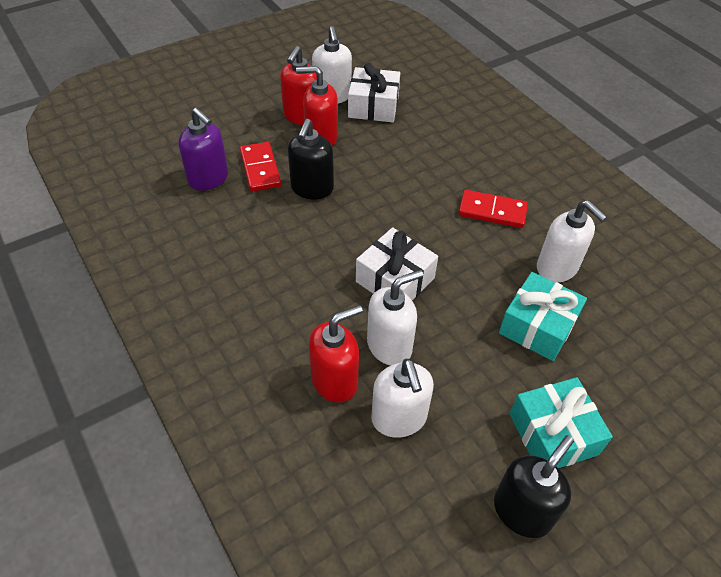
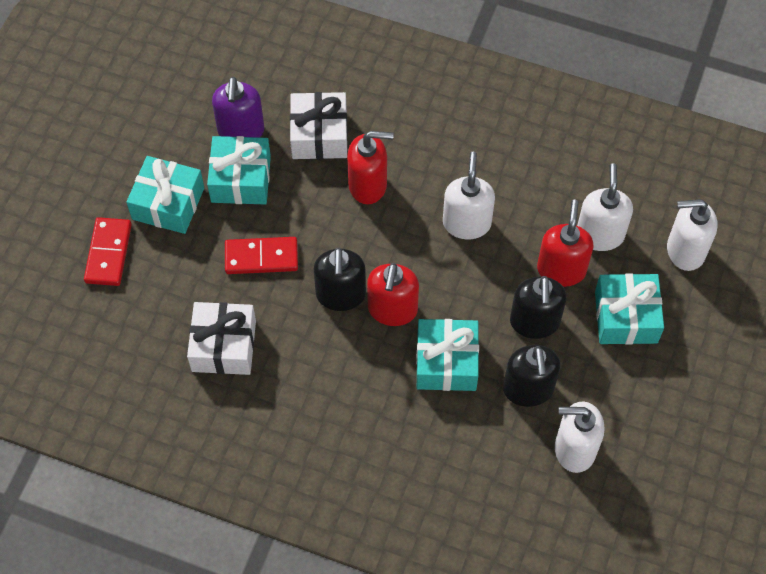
black soap dispenser: [288,119,334,199] [494,435,574,538] = 2 -> [314,247,366,311] [503,345,560,407] [510,276,567,339] = 3
turquoise gift: [499,272,587,361] [510,377,613,468] = 2 -> [126,156,204,234] [207,136,271,204] [416,319,479,391] [595,273,664,345] = 4

